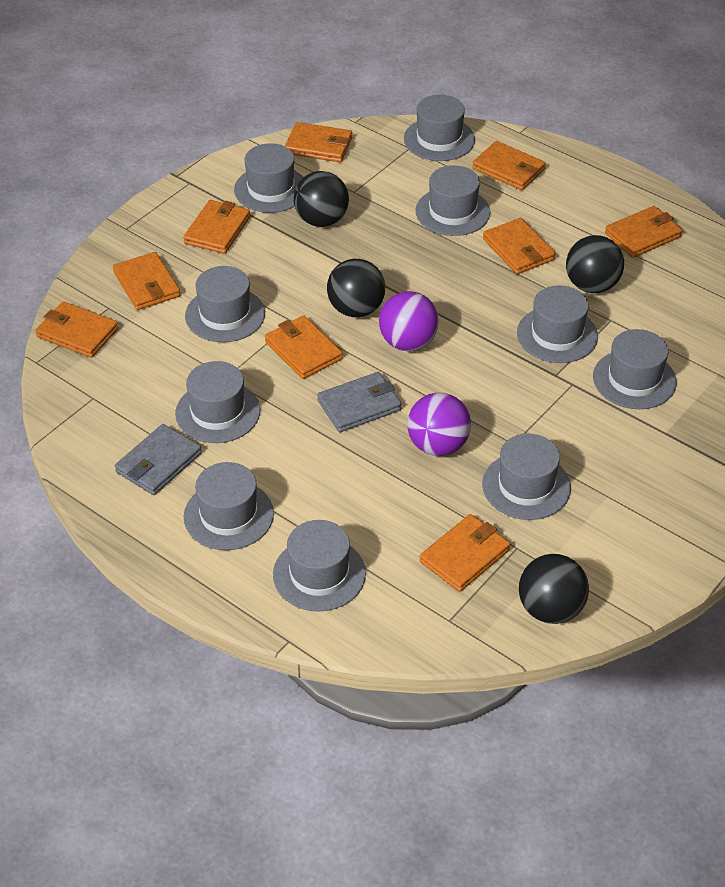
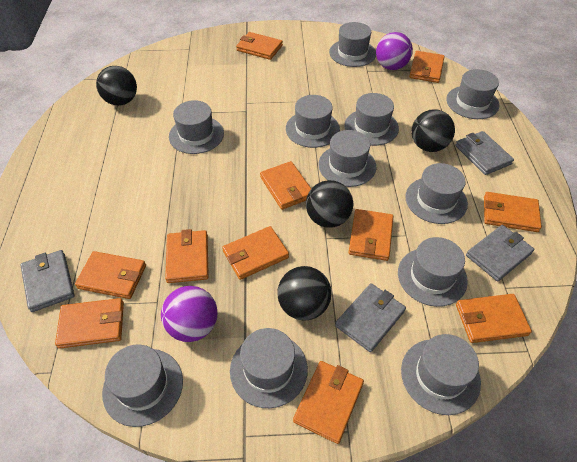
grey hat: [175,361,260,443] [184,462,274,550] [185,266,265,342] [234,143,304,213] [273,520,366,612] [404,95,475,161] [415,165,490,236] [482,434,571,520] [517,286,598,363] [593,329,677,409] = 10 -> [102,344,183,427] [169,100,224,154] [230,328,308,408] [286,95,340,148] [318,130,376,187] [329,22,376,67] [344,93,399,146] [398,237,468,307] [401,334,481,415] [405,163,468,224] [446,69,499,119] = 11
grey wallet: [115,424,202,495] [317,372,402,432] = 2 -> [20,250,75,312] [335,283,406,352] [455,131,514,175] [466,225,534,281] = 4
orange wallet: [36,301,118,358] [113,252,180,310] [183,200,250,254] [265,316,343,379] [285,122,352,162] [419,514,510,592] [472,141,546,190] [483,218,556,274] [605,206,683,258] = 9 -> [55,298,124,349] [75,251,146,299] [165,229,209,283] [222,226,289,280] [236,32,283,60] [260,161,311,210] [293,361,364,444] [348,209,393,261] [409,51,445,83] [456,294,532,343] [484,192,542,232] = 11

